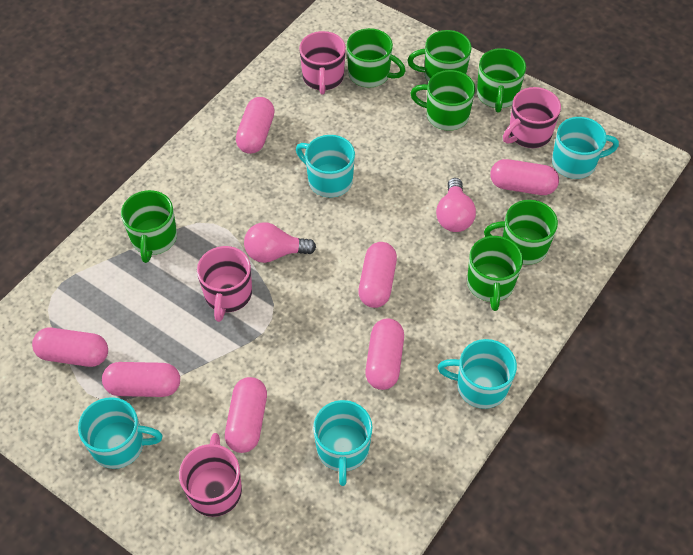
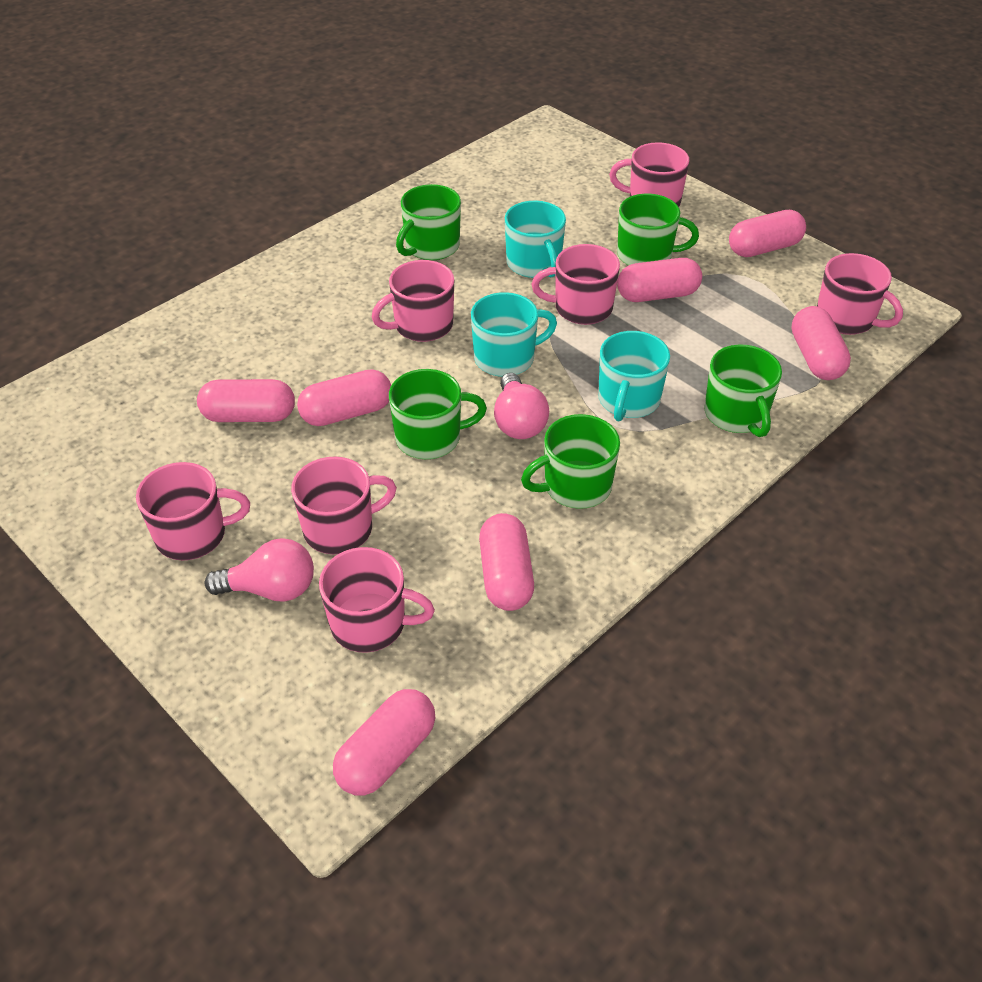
green mug: [121,190,177,263] [347,28,405,88] [408,30,472,82] [410,70,475,131] [467,236,523,311] [477,48,526,113] [484,200,558,265] = 7 -> [389,369,487,459] [396,184,461,260] [521,414,620,509] [617,194,699,266] [704,345,782,437] = 5
pink mug: [179,433,242,517] [197,246,252,322] [299,31,346,95] [503,87,561,148] = 4 -> [136,462,250,560] [291,457,397,554] [319,547,435,653] [372,260,454,342] [532,244,620,325] [609,142,689,207] [817,253,903,335] = 7
turquoise mug: [78,397,163,469] [296,135,355,197] [313,400,373,486] [438,339,517,409] [552,117,619,179] = 5 -> [471,292,557,377] [505,201,566,278] [598,331,670,421] = 3

